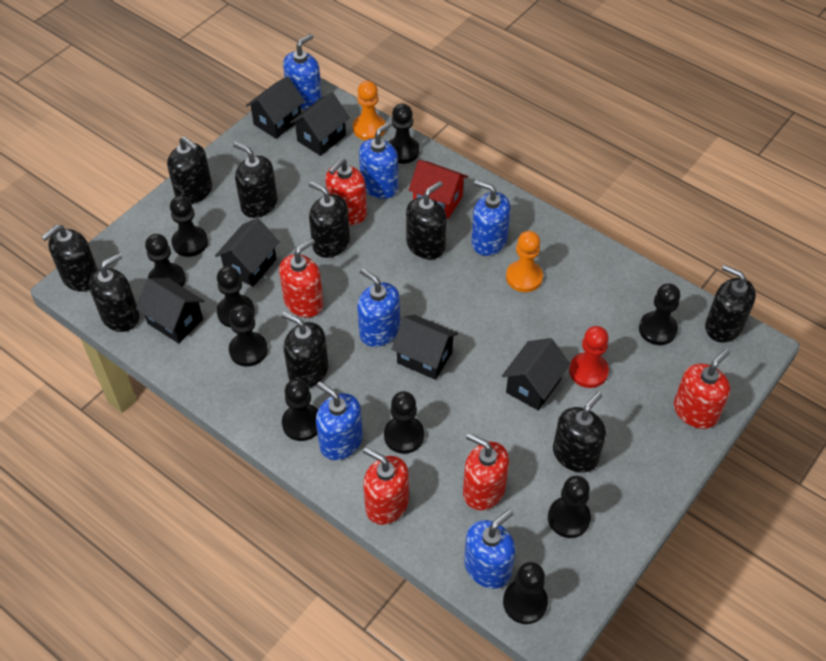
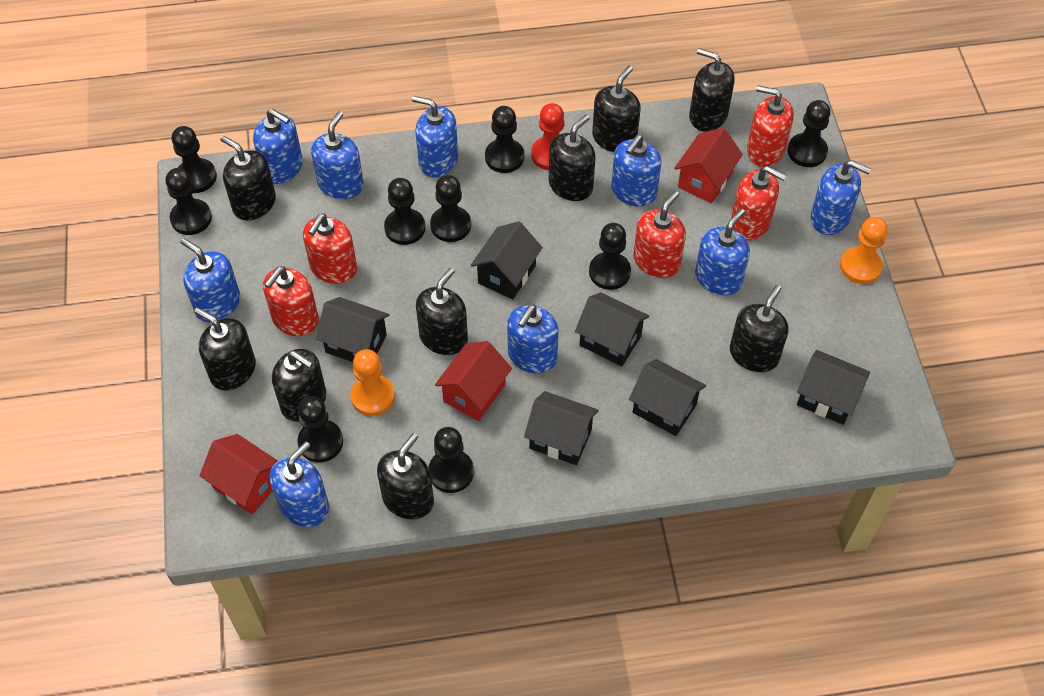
black pawn: [145,234,186,287] [170,196,208,257] [217,266,255,328] [229,305,268,367] [282,379,318,441] [384,391,424,454] [389,104,420,164] [503,562,548,624] [548,475,591,538] [639,283,680,345] = 10 -> [165,168,212,235] [171,126,217,193] [297,396,343,463] [384,178,425,245] [429,427,474,493] [430,175,471,242] [485,106,524,173] [589,223,631,290] [787,100,831,167] = 9
blue soap dispenser: [283,34,322,109] [316,381,363,460] [357,268,400,347] [359,121,399,199] [464,509,515,589] [471,180,511,256] = 6 -> [180,238,240,322] [253,109,303,184] [270,441,329,527] [311,111,364,199] [412,96,458,177] [507,304,559,374] [611,135,661,207] [695,208,750,295] [811,160,871,235] = 9
red house: [409,160,468,219] = 1 -> [199,434,278,515] [435,341,512,421] [674,128,743,203] = 3

